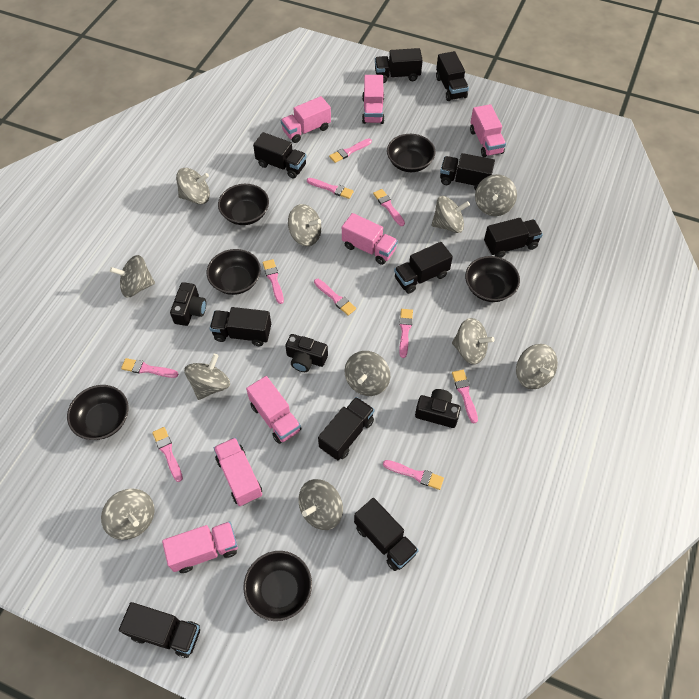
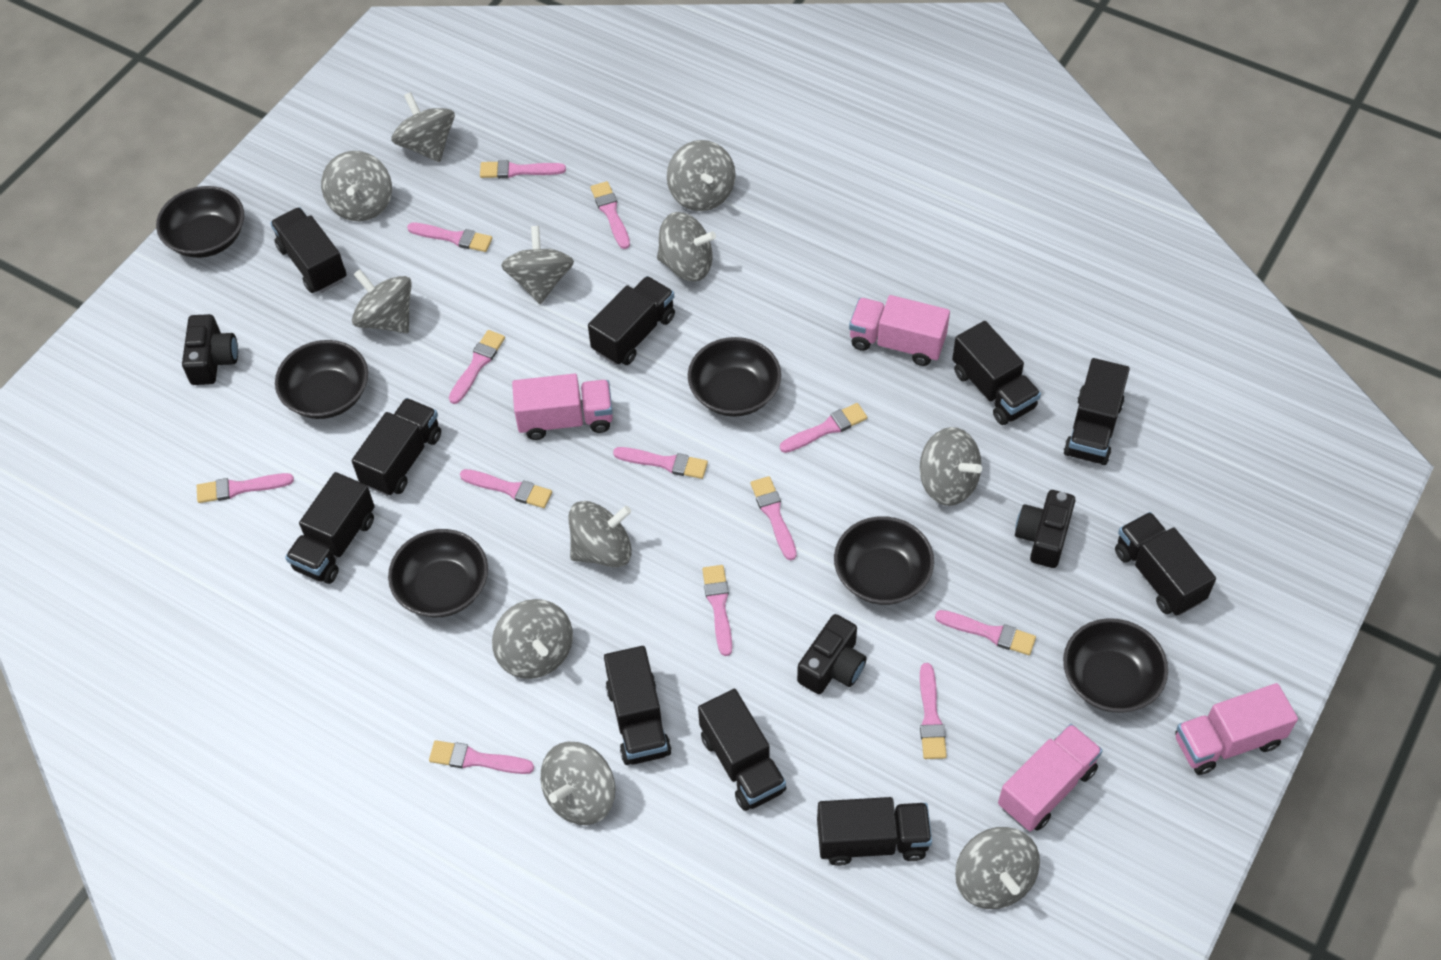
pink brush: [121,358,179,378] [152,427,183,482] [263,259,284,304] [307,178,354,199] [314,279,356,316] [329,139,372,163] [373,189,405,226] [383,460,444,490] [399,309,413,358] [452,370,478,423] = 10 -> [197,473,294,503] [407,223,492,252] [429,740,534,774] [449,330,505,404] [460,469,552,508] [480,160,566,178] [590,181,630,249] [613,447,708,479] [702,565,732,656] [751,476,797,560] [780,403,867,453] [920,663,947,759] [935,610,1036,655] = 13
pink truck: [162,521,238,573] [214,437,262,506] [246,376,301,444] [281,96,331,143] [342,213,398,265] [362,75,384,124] [470,104,506,157] = 7 -> [512,374,613,440] [849,295,950,366] [998,724,1103,831] [1175,683,1298,775] = 4

